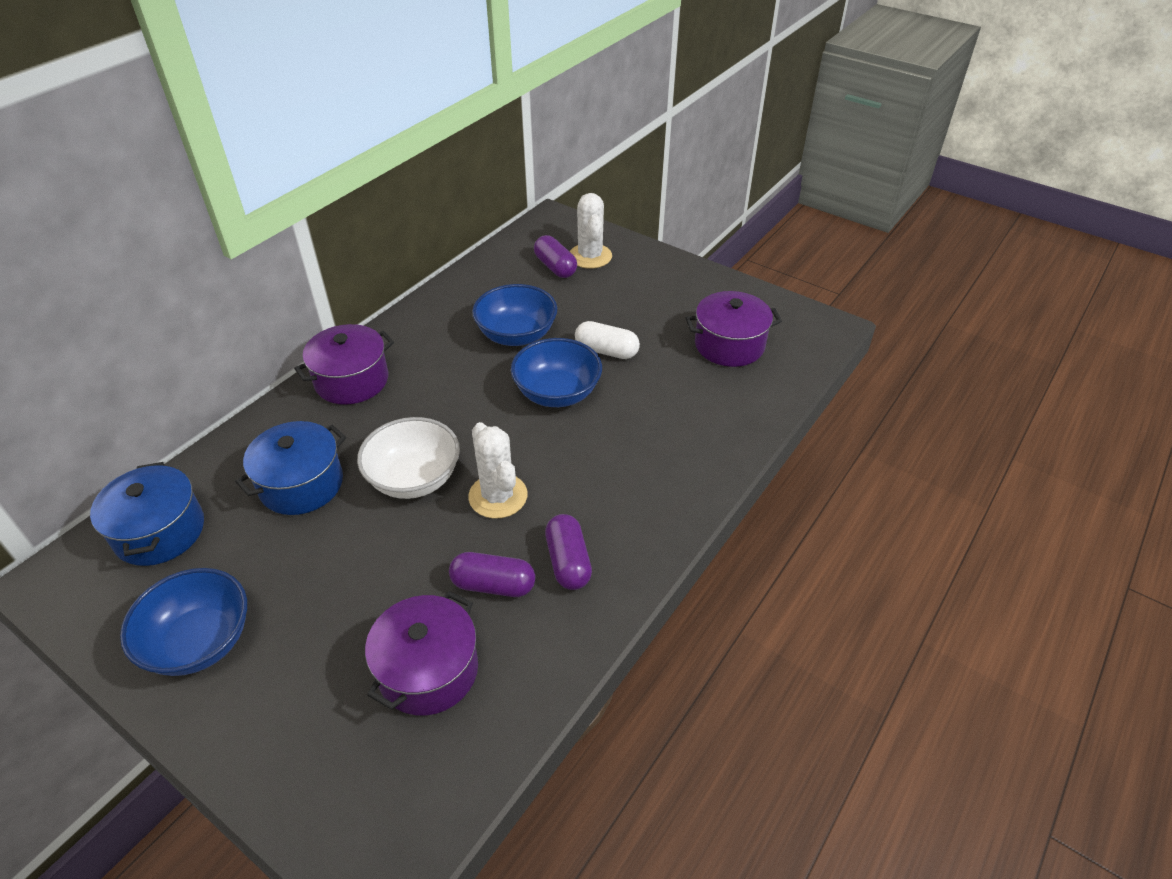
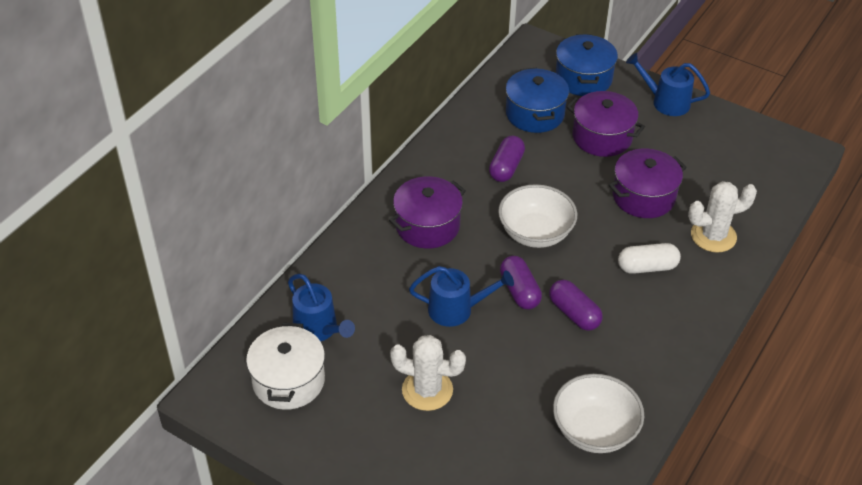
blue bowl: [120,568,247,676] [472,284,557,346] [511,338,602,407] = 3 -> none = 0
blue watering can: none = 0 -> [288,274,355,341] [409,266,514,327] [626,53,710,116] = 3
white bowl: [357,417,460,499] = 1 -> [498,184,577,248] [553,374,644,453] = 2
white pot: none = 0 -> [246,323,325,410] = 1

